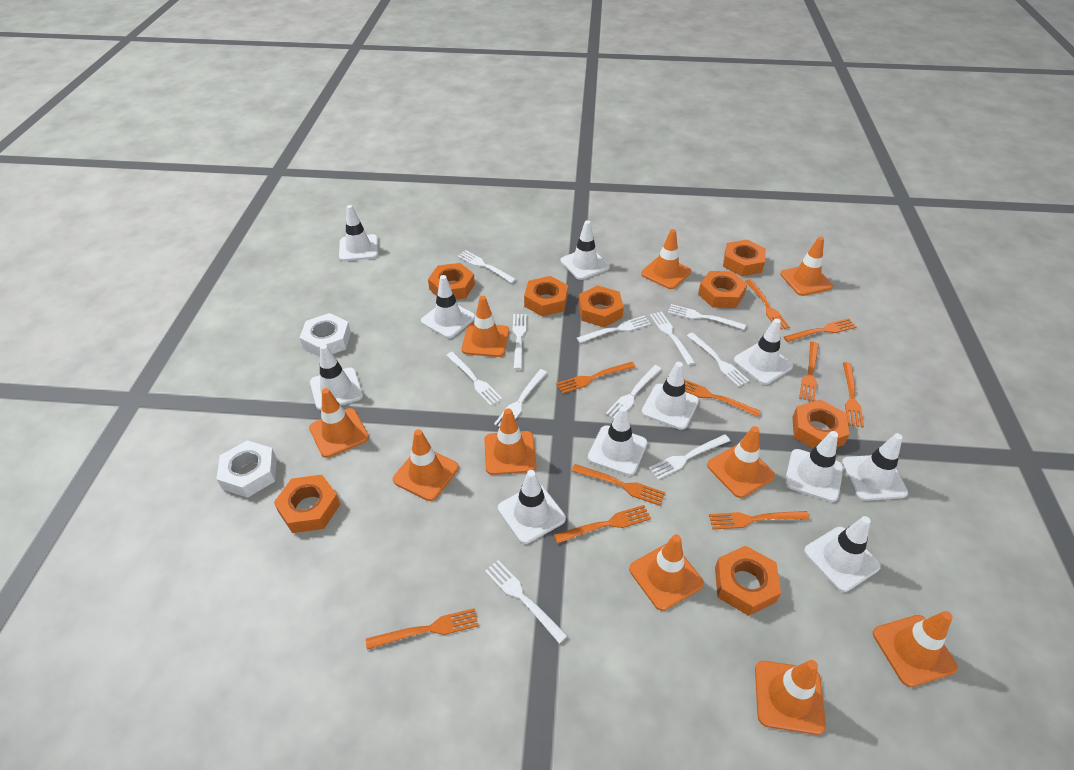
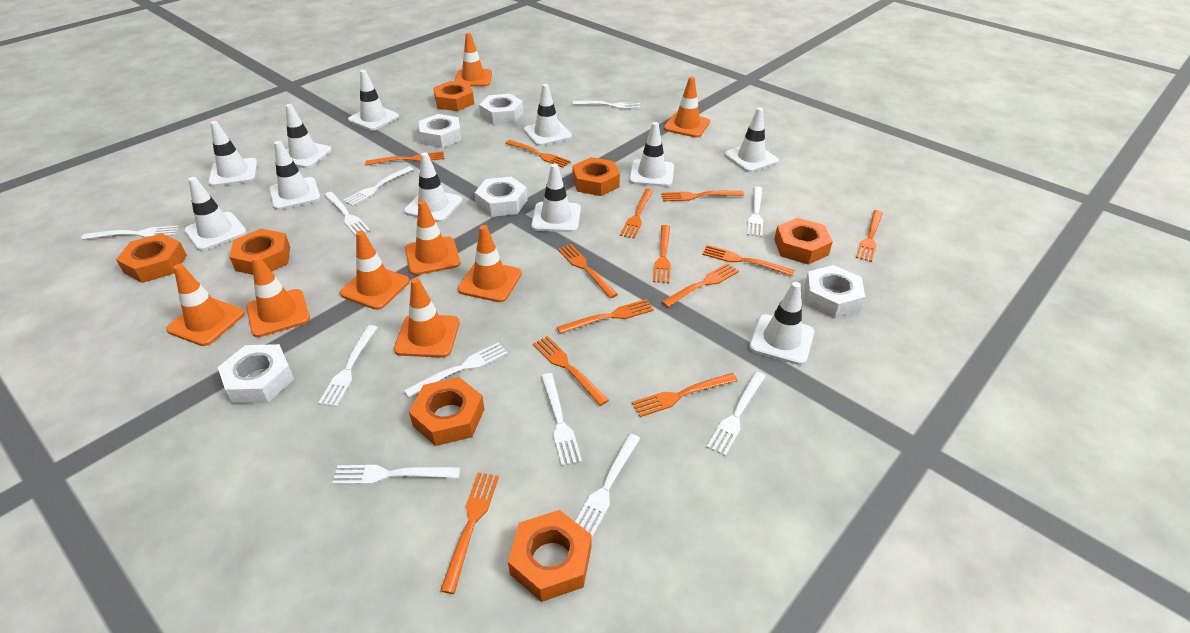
orange fork: [366,608,479,650] [554,505,651,544] [556,362,636,394] [572,464,665,506] [685,380,760,417] [709,511,810,530] [745,279,790,330] [784,318,857,342] [799,342,819,401] [843,362,864,428] = 10 -> [366,151,444,165] [440,473,499,594] [505,140,571,168] [533,336,609,406] [557,299,654,334] [558,244,618,298] [620,189,653,239] [632,373,738,417] [653,225,671,283] [661,263,739,308] [662,191,744,201] [702,245,795,276] [856,210,883,262] = 13
orange nut: [274,475,340,533] [428,263,475,300] [524,276,568,317] [578,285,624,327] [698,271,747,308] [715,546,781,616] [723,240,766,276] [792,400,849,449] = 8 -> [116,233,187,283] [229,229,290,275] [409,377,484,446] [433,81,474,111] [508,510,592,602] [572,157,620,196] [774,218,833,265] = 7
orange traffic cone: [309,388,369,458] [393,429,459,501] [461,296,509,357] [484,408,536,475] [629,534,704,611] [641,229,691,289] [707,426,775,498] [755,660,826,735] [780,236,833,296] [873,611,958,687] = 10 -> [166,264,245,346] [246,256,310,337] [340,231,409,310] [394,278,460,358] [405,200,460,275] [455,33,492,87] [458,225,522,302] [664,77,710,138] = 8
white nut: [217,440,277,498] [300,313,351,357] = 2 -> [218,344,294,404] [419,114,462,148] [475,177,528,217] [479,94,524,125] [805,265,865,318] = 5

